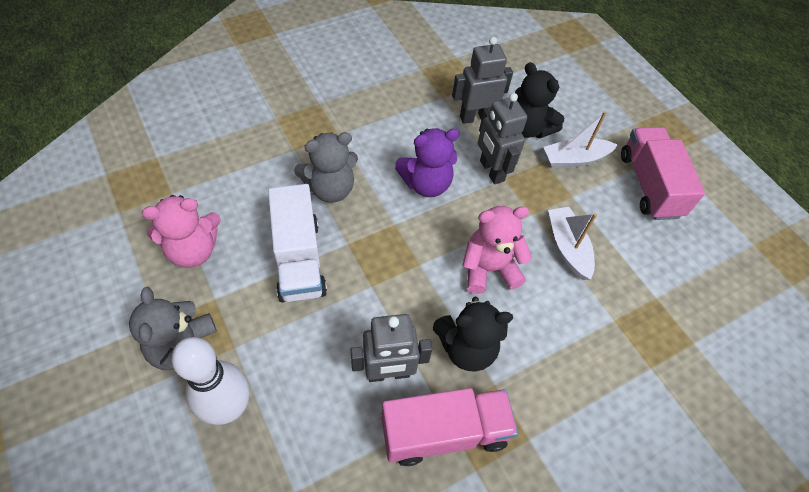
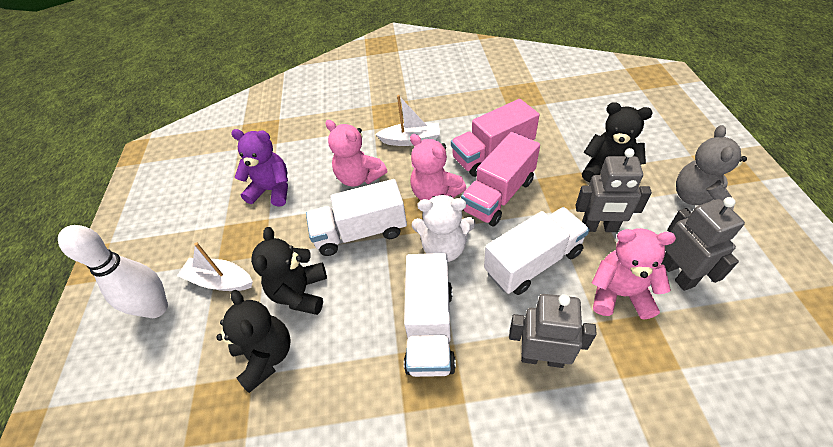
black teddy bear: [433,297,513,372] [515,62,564,139] = 2 -> [216,290,291,393] [251,227,327,315] [582,102,653,182] = 3
grey teddy bear: [129,287,217,371] [294,132,358,203] = 2 -> [676,125,747,210] = 1
pink teddy bear: [142,195,221,268] [462,206,532,294] = 2 -> [325,120,387,187] [410,134,467,200] [592,228,676,320] = 3
white teddy bear: none = 0 -> [412,194,476,262] = 1
white truck: [268,184,327,302] = 1 -> [306,179,407,256] [404,253,456,377] [484,207,590,295] = 3

